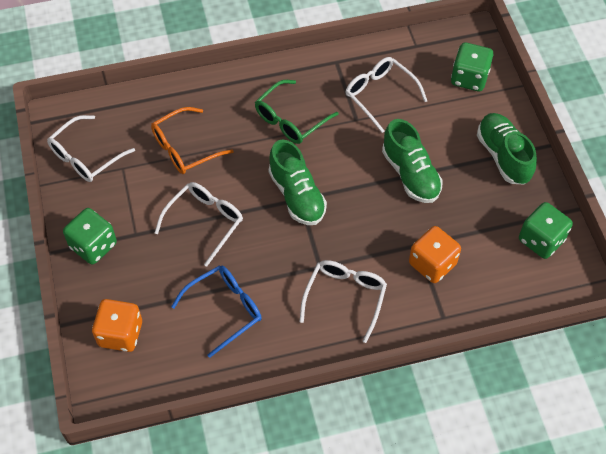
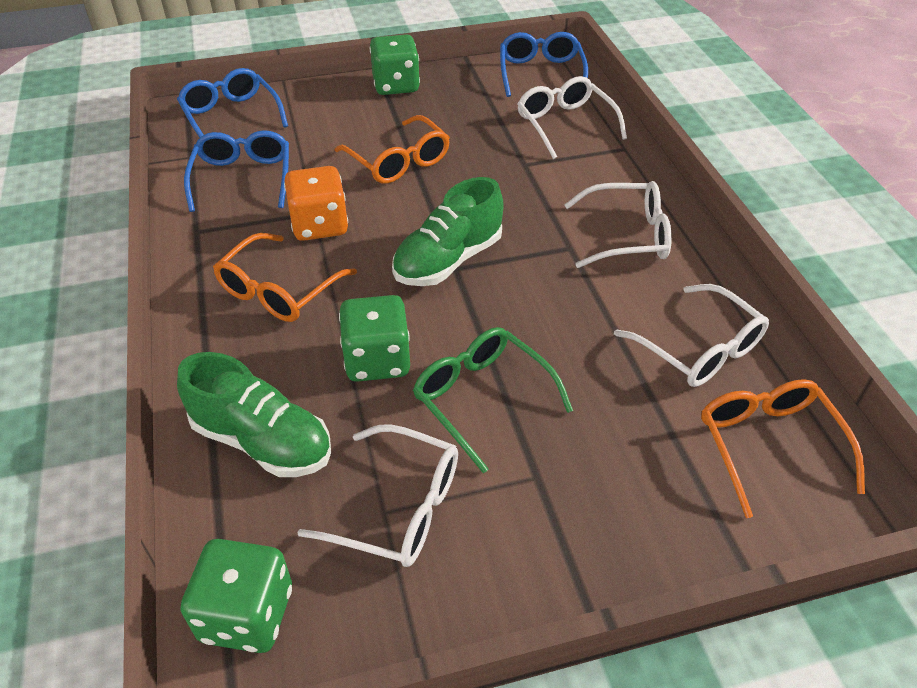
blue glasses: [171,265,262,358] = 1 -> [177,68,288,138] [184,130,289,212] [500,32,588,97] = 3
green shoe: [268,139,327,225] [382,119,443,203] [477,113,537,184] = 3 -> [177,352,331,477] [392,177,504,286] = 2
orange dice: [92,299,142,352] [409,226,461,283] = 2 -> [284,166,348,241] = 1
orange glasses: [151,107,233,174] = 1 -> [213,233,357,322] [334,115,450,184] [701,379,865,518] = 3

